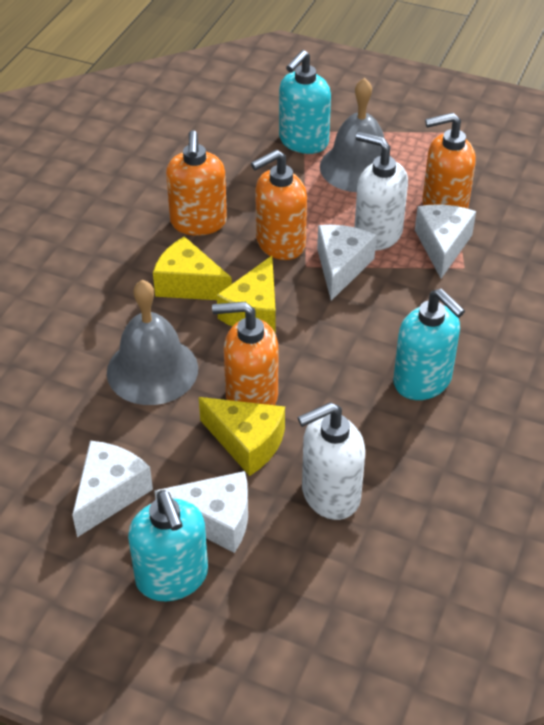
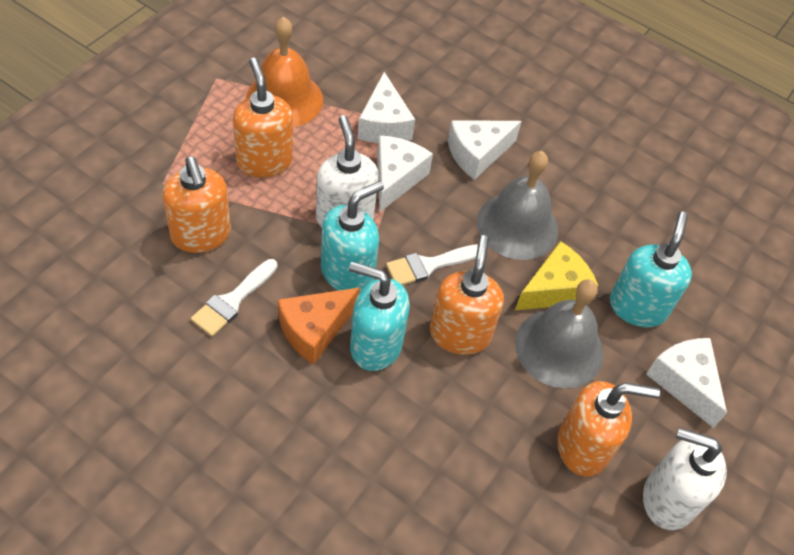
orange bell: none = 0 -> [246,17,323,127] = 1
orange cheese: none = 0 -> [278,287,360,365] = 1
white brush: none = 0 -> [191,259,277,337] [386,244,478,285] = 2
yellow cheese: [153,236,232,300] [199,397,285,476] [217,256,276,334] = 3 -> [515,241,598,310] = 1

